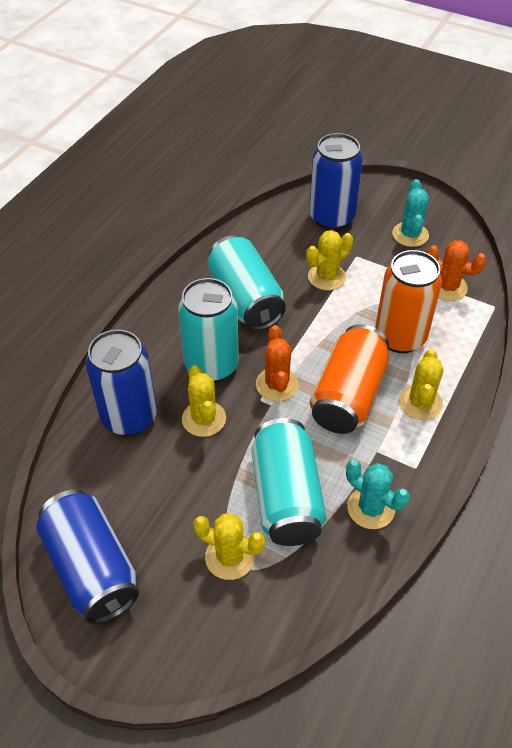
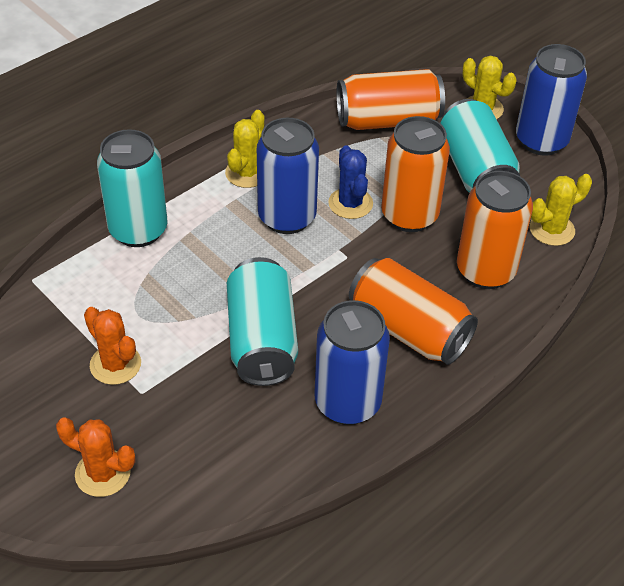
blue cactus: none = 0 -> [328,145,373,219] = 1
orange can: [310,324,389,434] [375,250,442,353] = 2 -> [336,69,445,130] [349,258,478,365] [381,116,450,232] [457,171,533,289] = 4
turquoise cactus: [346,460,410,529] [392,179,429,247] = 2 -> none = 0
yellow cactus: [182,366,226,437] [193,514,265,580] [306,230,353,290] [399,349,443,420] = 4 -> [225,110,265,188] [462,56,516,119] [530,174,592,246] = 3

